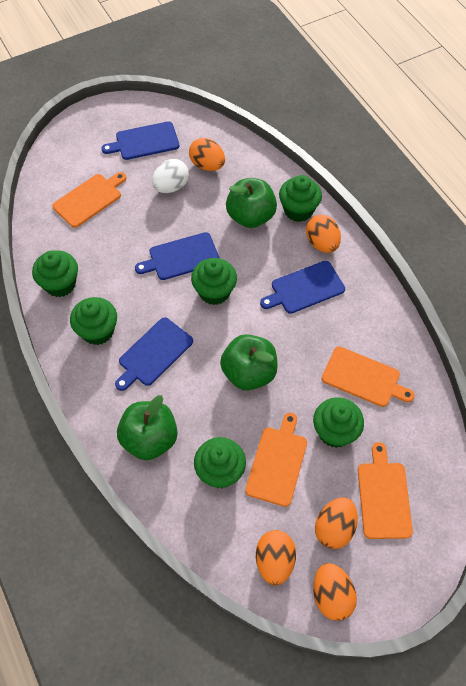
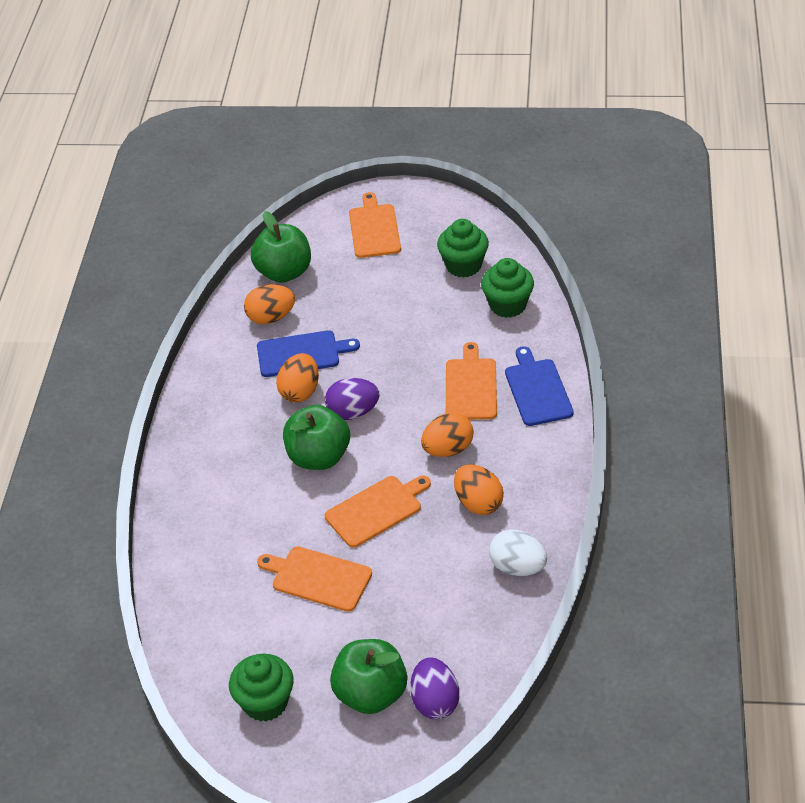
blue cutting board: [101,121,179,160] [115,317,193,391] [135,232,220,280] [260,261,345,314] = 4 -> [257,330,360,377] [505,346,574,426] = 2
green cupcake: [32,250,78,297] [70,297,117,345] [191,258,237,305] [194,437,246,488] [279,175,322,222] [313,397,364,448] = 6 -> [229,654,294,722] [437,219,489,278] [481,258,534,318] = 3
orange egg: [189,138,225,171] [256,530,296,586] [306,215,341,253] [313,563,357,621] [315,497,358,549] = 5 -> [244,284,295,324] [276,353,319,403] [421,412,474,457] [454,464,504,515] = 4
purple egg: none = 0 -> [325,378,379,420] [410,658,459,719] = 2

